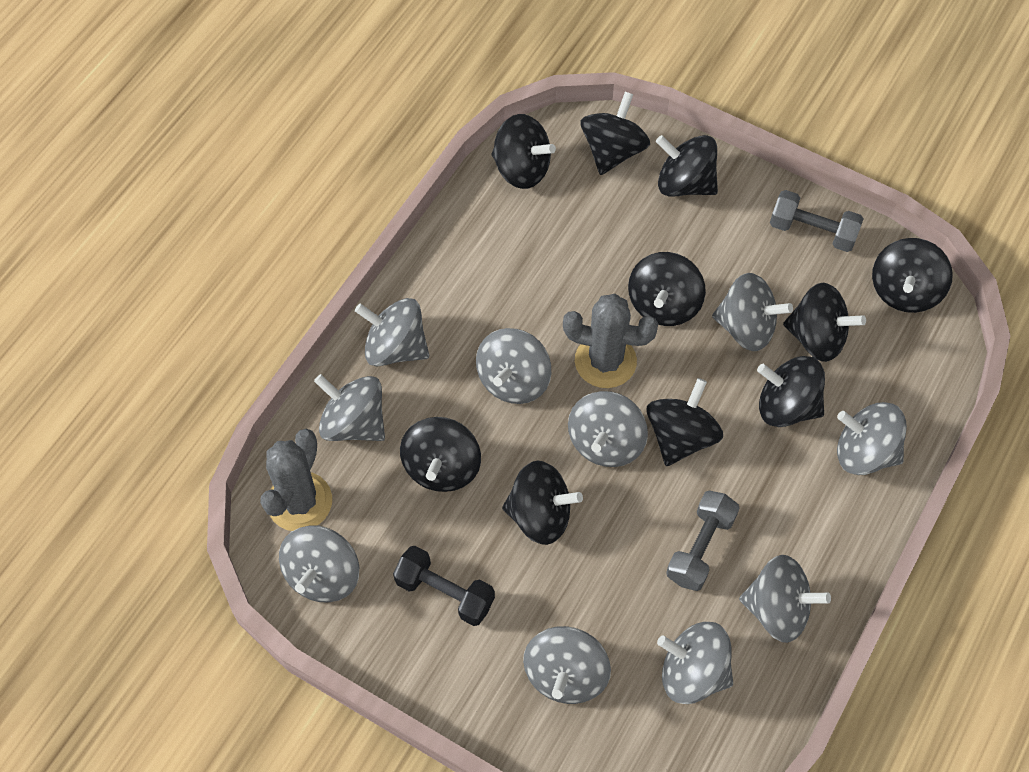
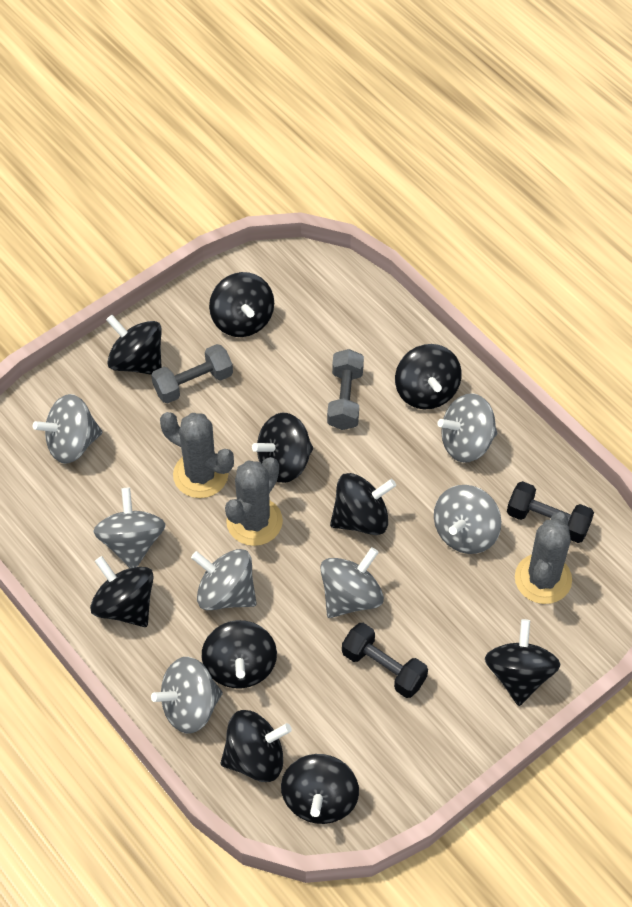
black dumbbell: [393,546,495,626] = 1 -> [342,623,428,698] [507,481,594,543] = 2
grey cactus: [260,429,332,531] [563,294,658,388] = 2 -> [160,412,234,498] [225,457,283,546] [515,512,572,604] = 3
grey spinning top: [279,525,359,602] [314,374,385,441] [355,298,429,367] [476,328,551,404] [523,626,611,704] [568,391,648,467] [657,622,733,704] [712,273,793,351] [739,555,831,643] [837,402,907,475] = 10 -> [33,394,102,464] [93,488,166,568] [151,657,223,733] [191,549,257,610] [320,547,384,618] [434,485,501,554] [437,393,497,463] = 7

